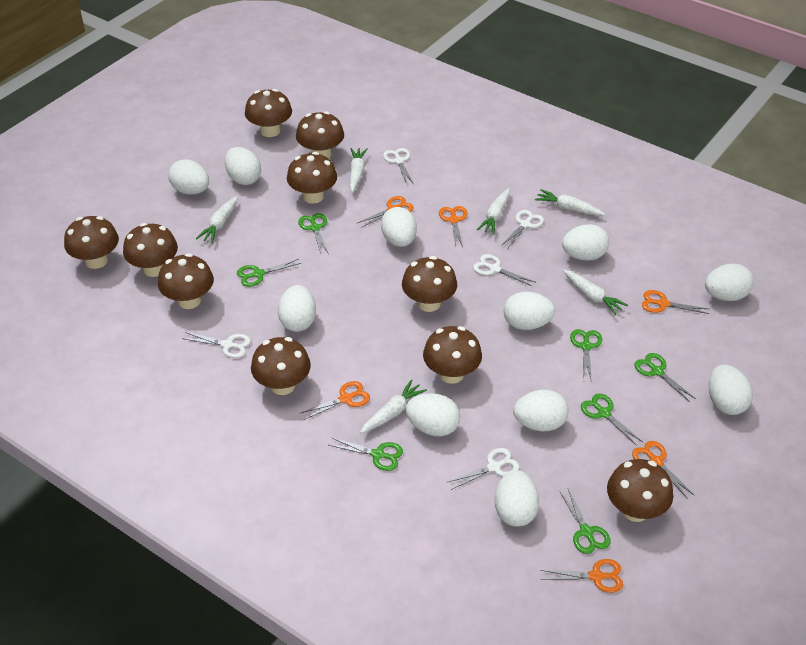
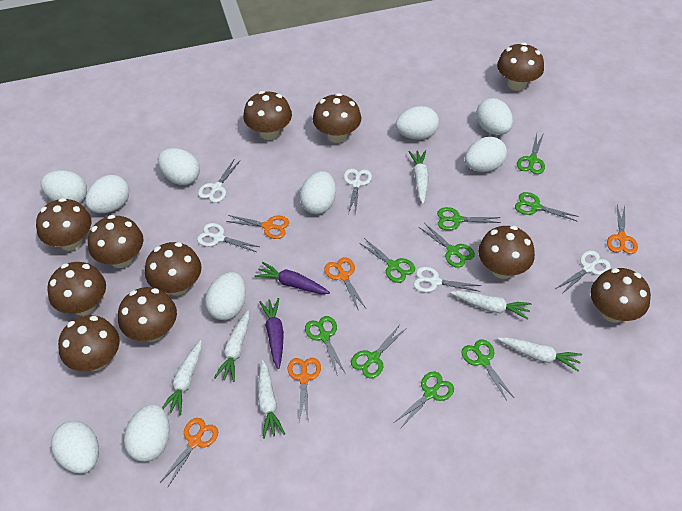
brown mushroom: [64,216,119,269] [123,223,178,277] [158,253,214,309] [245,89,292,137] [251,337,311,395] [287,152,337,204] [296,111,344,159] [402,256,457,312] [423,326,482,384] [607,459,673,522] = 10 -> [36,198,91,251] [47,262,106,316] [58,315,120,371] [88,215,143,268] [118,287,177,342] [145,242,201,295] [243,91,292,140] [313,93,361,143] [478,226,535,279] [497,43,544,91] [590,268,651,323] = 11
green scissors: [237,259,301,287] [298,213,329,254] [329,438,403,471] [559,489,611,554] [570,329,602,379] [581,394,643,446] [635,353,696,402] = 7 -> [305,316,346,376] [351,325,407,378] [359,238,415,283] [394,372,454,429] [419,223,475,268] [437,207,501,231] [461,339,513,401] [515,192,579,221] [517,133,545,174] = 9
orange scissors: [301,381,370,420] [358,196,414,228] [439,206,467,247] [540,559,623,593] [632,441,695,499] [642,290,709,314] = 6 -> [161,418,218,487] [226,215,289,239] [287,358,321,422] [324,257,366,311] [607,205,638,254] = 5
purple carrot: none = 0 -> [255,262,330,294] [259,298,284,369] = 2
white egg: [168,159,209,195] [225,147,261,185] [278,285,316,332] [381,207,417,247] [405,393,460,436] [495,470,539,527] [504,292,555,330] [513,390,569,431] [562,224,609,261] [705,264,754,301] [709,365,753,415] = 11 -> [41,170,87,203] [51,421,99,474] [85,175,129,213] [124,404,170,462] [158,148,200,185] [205,272,246,320] [300,171,336,214] [396,106,439,140] [465,137,507,172] [476,98,513,135] = 10

